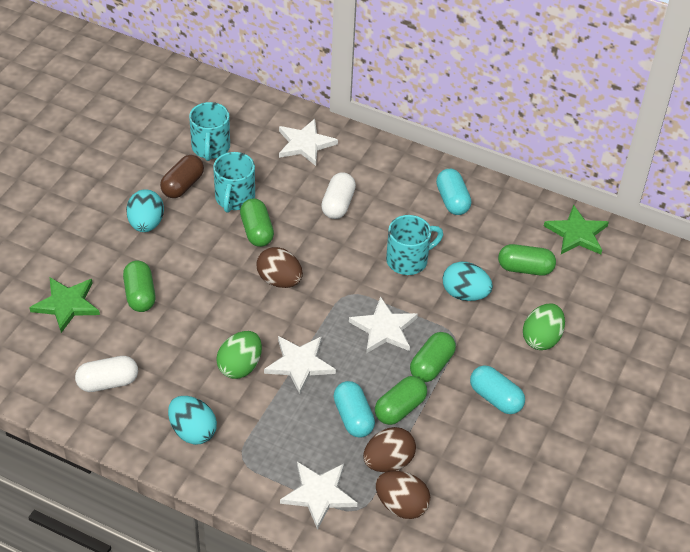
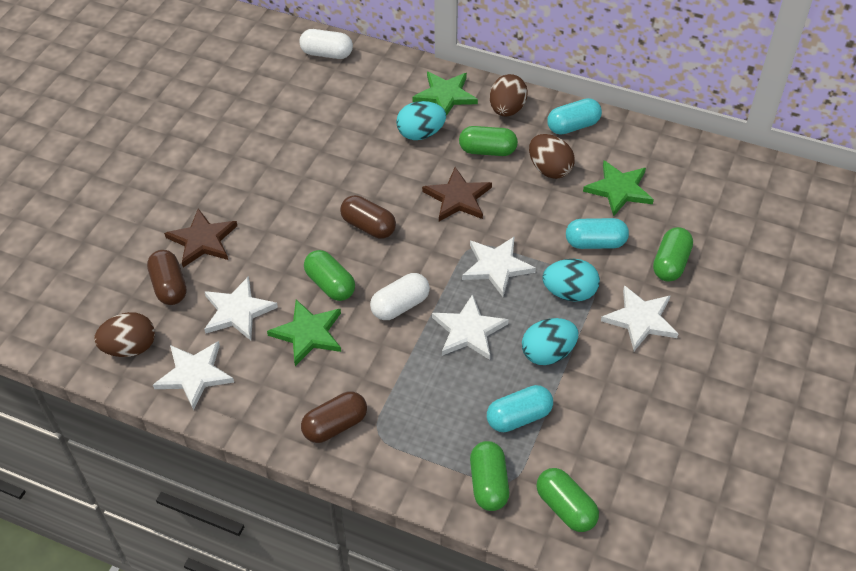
brown capsule: [160,155,204,198] = 1 -> [147,250,187,305] [301,391,367,443] [340,195,396,238] = 3
brown star: none = 0 -> [164,208,237,267] [422,167,492,221] = 2
green egg: [216,331,262,379] [523,303,565,350] = 2 -> none = 0
green star: [29,278,100,333] [544,205,609,254] = 2 -> [267,300,341,366] [412,72,478,116] [583,161,654,216] = 3
turquoise mug: [189,102,230,161] [213,152,255,213] [386,215,443,275] = 3 -> none = 0
white star: [264,336,336,394] [279,119,338,166] [280,462,357,530] [349,297,418,354] = 4 -> [153,341,234,410] [204,276,278,341] [432,294,508,360] [462,236,536,297] [601,285,678,351] = 5

